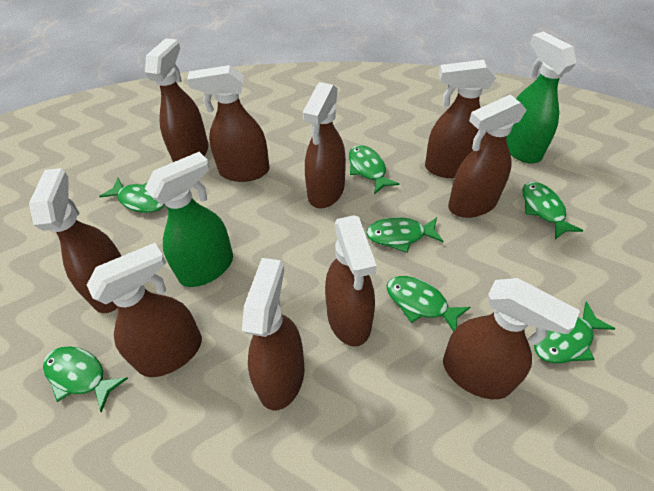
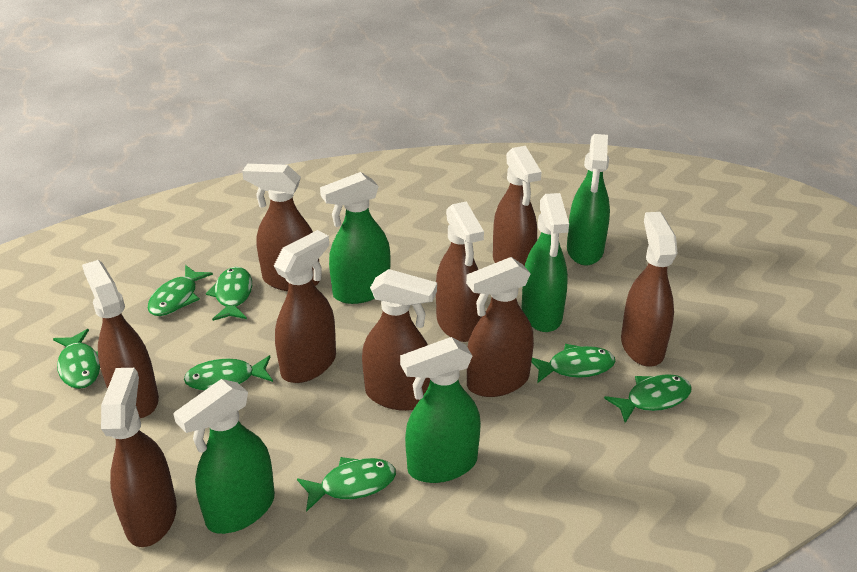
brown spray bottle: [29,168,121,313] [87,243,202,377] [145,38,208,162] [187,65,270,182] [242,258,304,410] [302,82,346,208] [325,215,377,346] [425,60,496,178] [443,278,580,399] [448,94,527,218] = 10 -> [82,260,159,418] [101,368,177,547] [242,164,319,291] [274,230,336,383] [362,269,437,411] [436,201,484,342] [466,257,534,397] [493,146,542,266] [621,212,677,367] = 9
green spray bottle: [145,152,233,287] [506,32,577,163] = 2 -> [173,379,275,534] [320,172,391,304] [400,337,481,483] [521,193,569,332] [567,134,610,265] = 5

